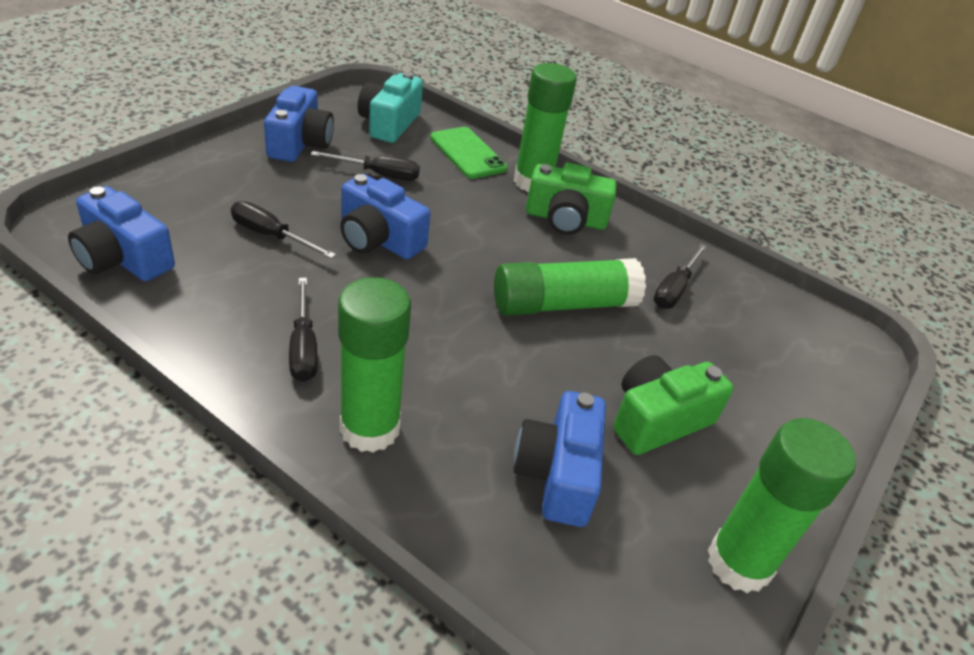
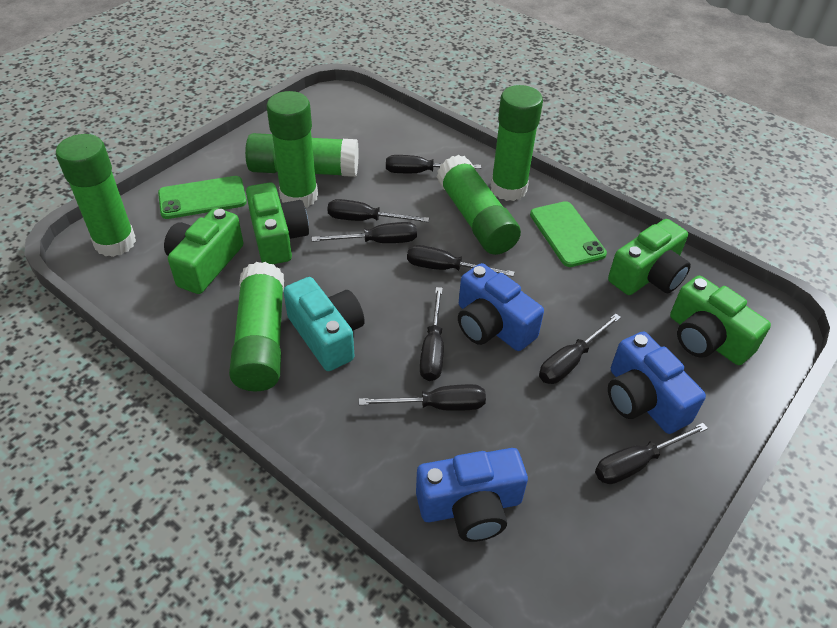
black screwdriver: [231,201,336,259] [289,278,318,382] [311,151,420,181] [653,244,707,309] = 4 -> [312,222,417,243] [327,199,429,222] [359,384,486,411] [386,155,481,173] [407,245,514,277] [420,287,443,381] [539,313,621,384] [595,423,708,484] = 8
blue camera: [68,186,175,281] [264,86,334,162] [340,174,430,259] [513,391,606,527] = 4 -> [416,448,528,542] [458,263,544,351] [608,331,706,434] = 3
green camera: [526,163,617,235] [613,355,733,455] = 2 -> [164,208,243,294] [246,183,309,264] [608,219,691,295] [670,276,771,365] = 4
green glue stick: [338,277,411,453] [494,258,646,316] [514,63,577,192] [708,418,856,593] = 4 -> [56,134,136,257] [229,262,284,391] [245,133,359,177] [266,91,318,207] [436,155,521,255] [490,85,543,201] = 6
green phone: [430,127,508,179] = 1 -> [158,176,247,219] [530,201,607,267] = 2

